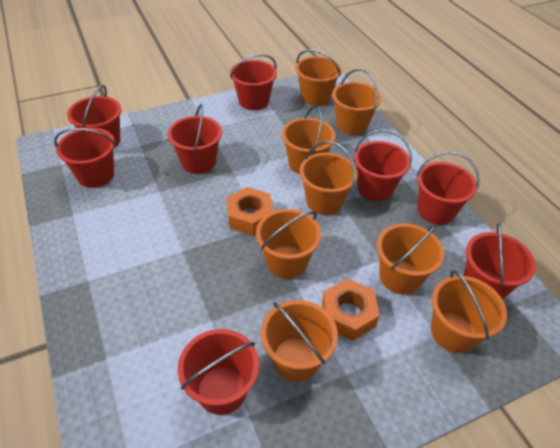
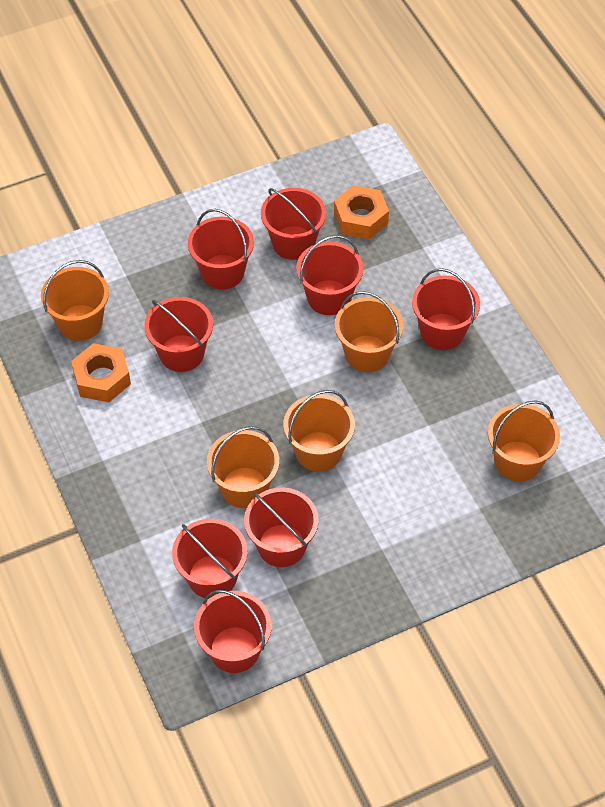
orange bucket: [256,209,321,279] [261,300,338,382] [282,106,336,174] [295,49,342,106] [300,141,358,215] [332,69,382,135] [377,223,444,295] [431,270,507,353] = 8 -> [41,260,109,341] [207,426,279,508] [283,390,355,472] [335,291,403,372] [488,400,560,482] = 5

